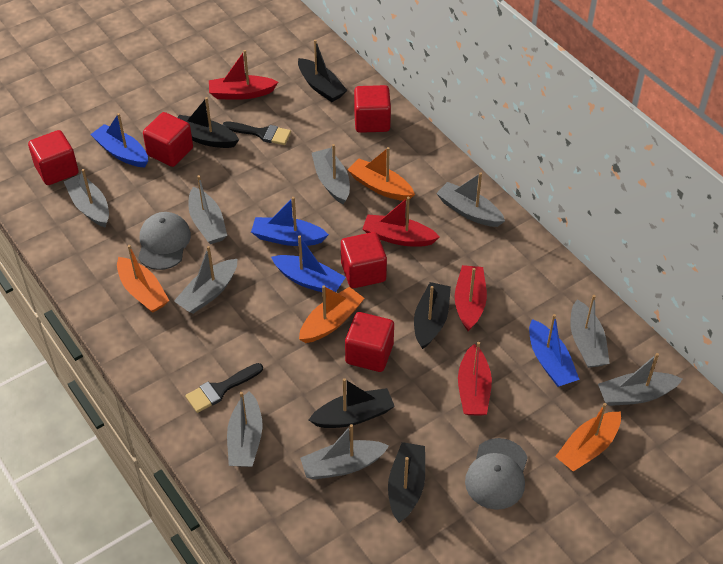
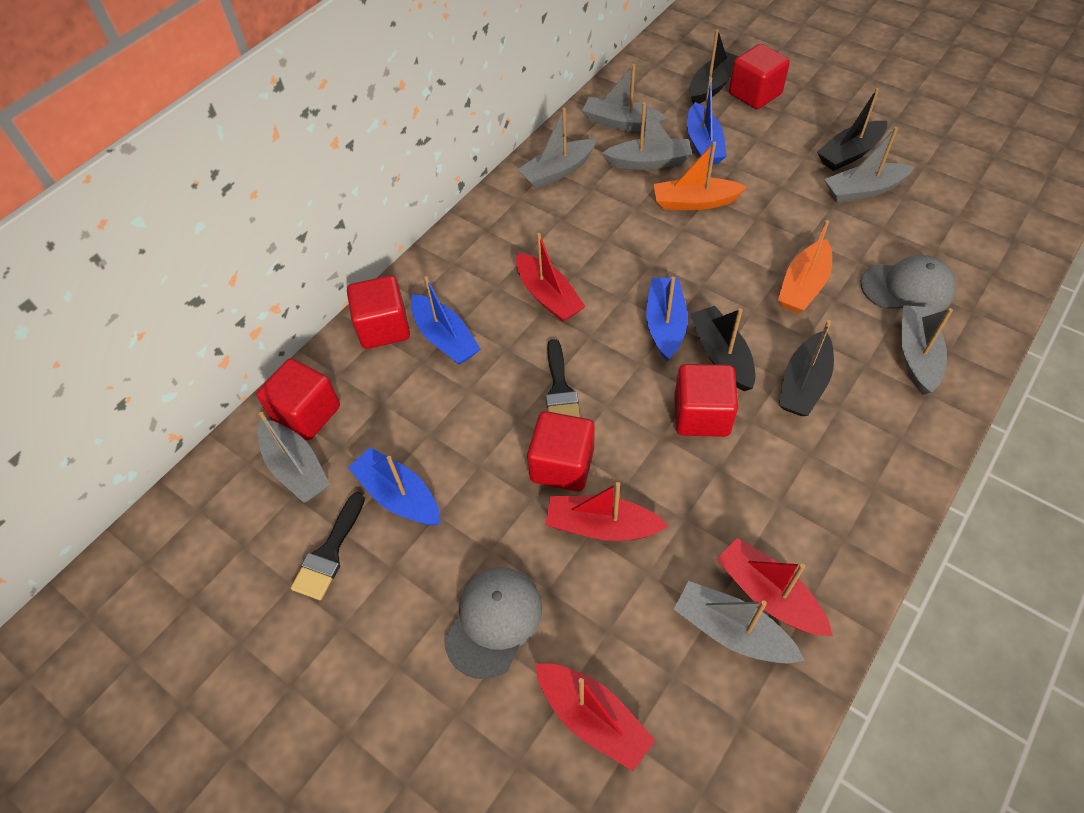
black boat: [177,97,239,148] [298,40,347,102] [309,378,395,428] [388,442,425,523] [414,282,451,349] = 5 -> [689,29,739,104] [690,306,756,391] [779,320,834,416] [817,88,887,171] = 4
grey boat: [64,169,109,228] [174,246,237,314] [188,175,227,244] [227,391,262,467] [300,424,389,480] [312,144,350,205] [436,172,505,227] [570,295,610,368] [598,353,682,406] = 9 -> [258,412,330,503] [518,108,596,188] [582,64,668,132] [602,102,692,170] [674,581,805,664] [824,127,914,203] [901,305,953,394] = 7
orange boat: [117,245,170,313] [299,285,365,343] [348,147,415,201] [555,403,621,472] = 4 -> [653,141,747,210] [778,220,832,313] = 2

